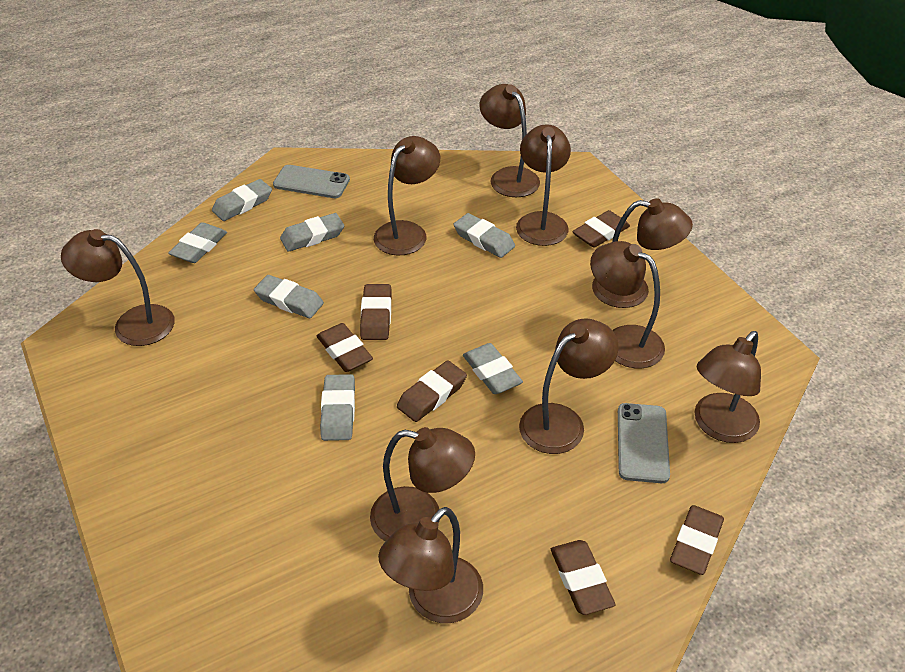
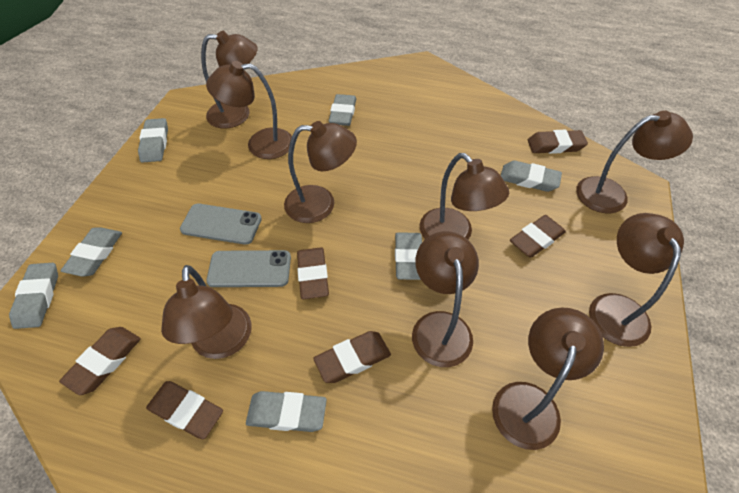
brown lamp: [61,229,175,346] [370,427,475,542] [374,136,440,255] [378,507,483,623] [479,84,540,197] [516,124,571,246] [519,318,619,454] [590,241,665,369] [592,198,693,308] [695,331,761,443] = 10 -> [161,265,252,359] [201,31,258,129] [206,61,292,159] [284,121,357,223] [412,231,479,367] [420,153,509,240] [492,307,604,450] [576,110,693,213] [589,213,684,347] = 9

